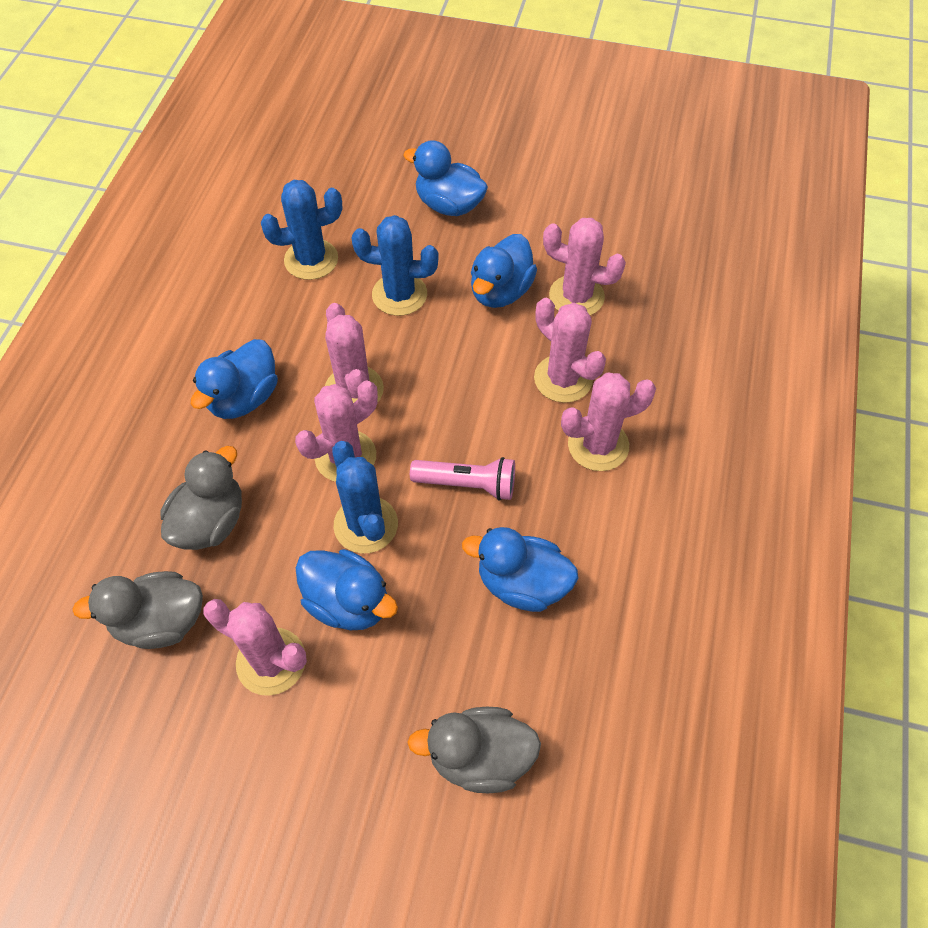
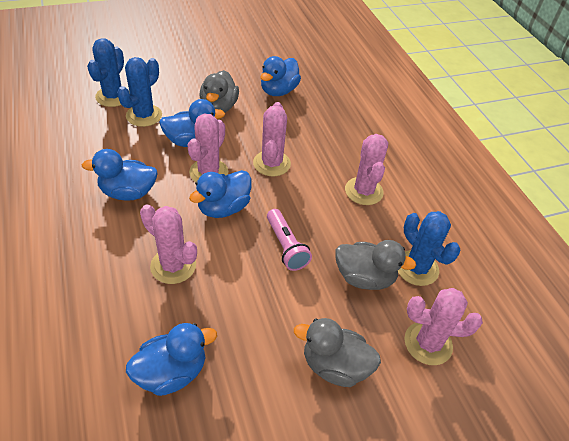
pink cactus: [203,599,307,696] [295,380,378,482] [325,303,384,403] [534,298,606,403] [543,218,626,315] [561,373,656,471] = 6 -> [140,204,197,284] [188,113,228,182] [253,102,291,176] [345,134,388,205] [404,288,483,365] = 5

